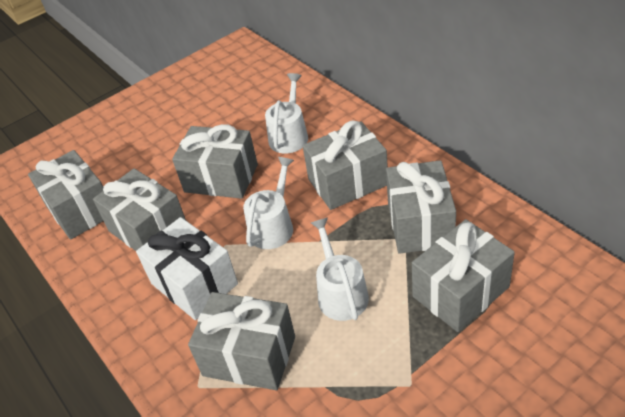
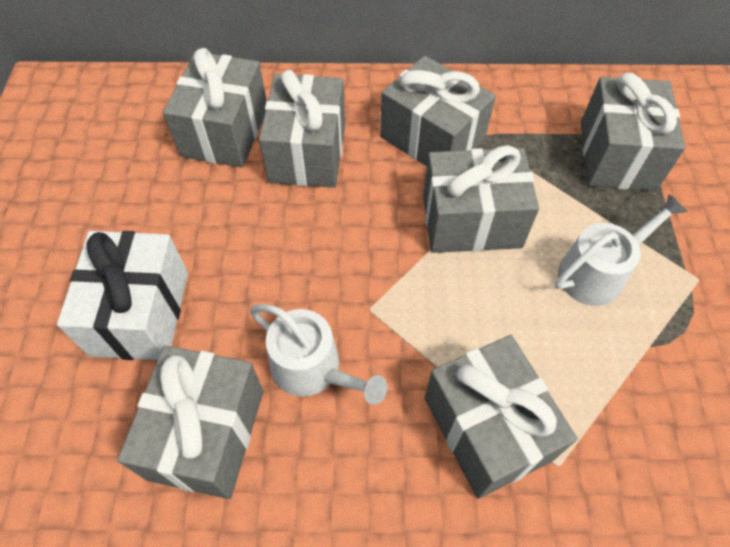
white watering can: [243,157,294,249] [265,73,308,154] [311,218,369,321] = 3 -> [250,304,388,405] [555,194,687,306] = 2

